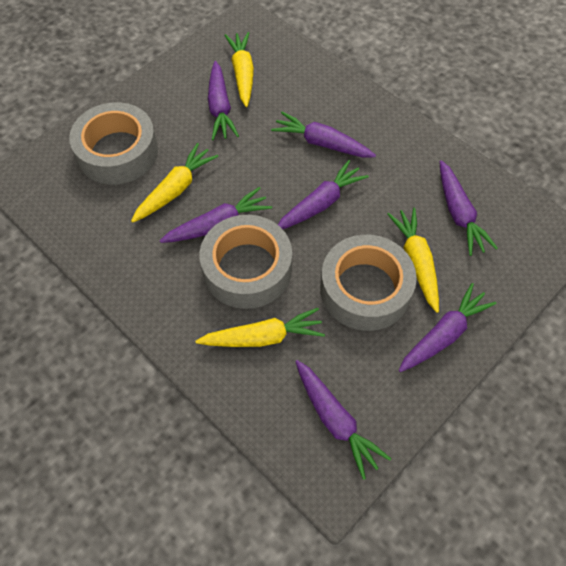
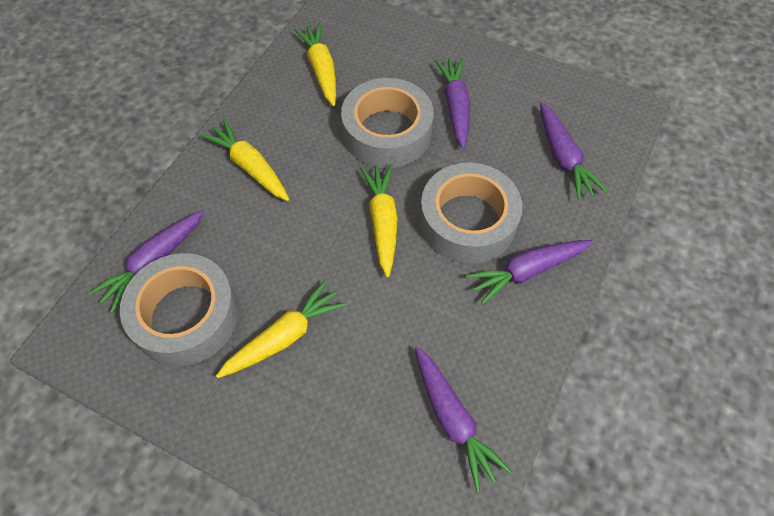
purple carrot: [160,187,272,243] [208,61,239,140] [271,112,376,158] [278,160,369,229] [295,360,391,480] [399,283,497,372] [440,160,498,256] = 7 -> [89,210,204,313] [415,346,512,492] [435,58,470,149] [466,240,593,305] [540,102,608,200] = 5

